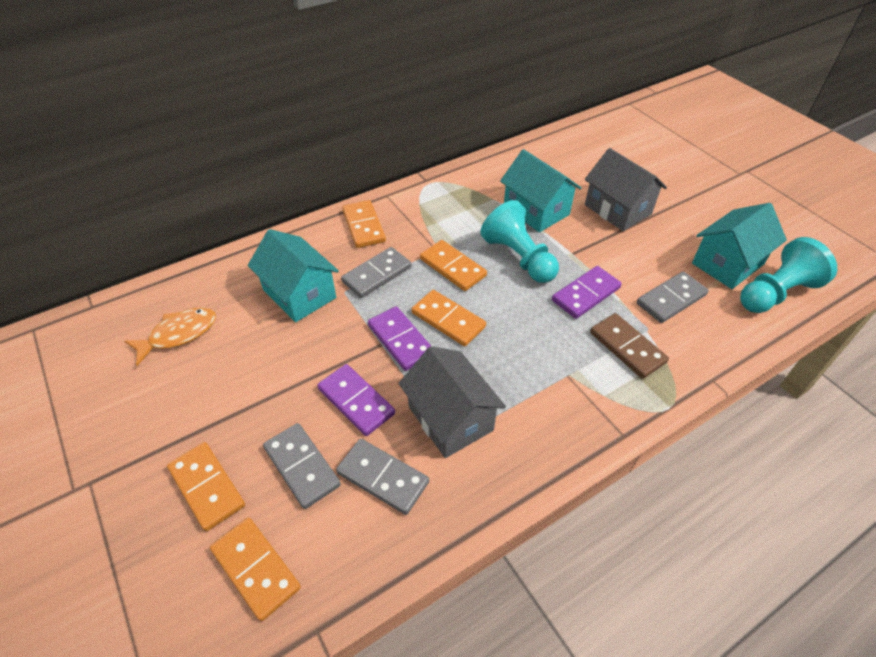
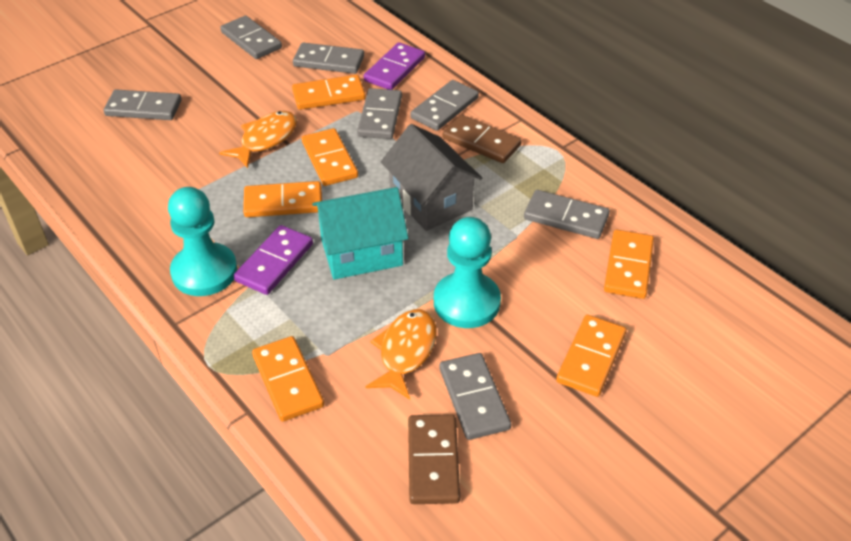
brown domino: [590,313,669,379] = 1 -> [408,414,460,504] [443,115,522,163] = 2
grey domino: [263,423,341,509] [336,439,429,515] [341,247,411,298] [637,271,708,323] = 4 -> [104,90,182,120] [220,16,282,59] [293,43,364,74] [357,88,402,139] [411,80,479,131] [440,353,511,440] [524,190,610,239] = 7
grey house: [398,346,506,458] [585,148,667,231] = 2 -> [381,124,482,231] = 1
orange domino: [167,442,245,531] [210,518,301,621] [342,200,386,248] [412,290,486,346] [420,240,487,291] = 5 -> [243,181,322,217] [252,336,324,422] [292,75,366,110] [302,128,358,186] [556,315,627,397] [604,230,654,299] = 6
orange fish: [124,307,216,366] = 1 -> [219,111,297,168] [365,309,437,399] = 2
purple domino: [317,364,395,436] [368,306,431,371] [552,266,622,319] = 3 -> [234,225,313,295] [364,42,425,90] = 2
turquoise house: [248,229,339,322] [500,149,581,232] [692,203,787,289] = 3 -> [312,187,408,280] = 1

